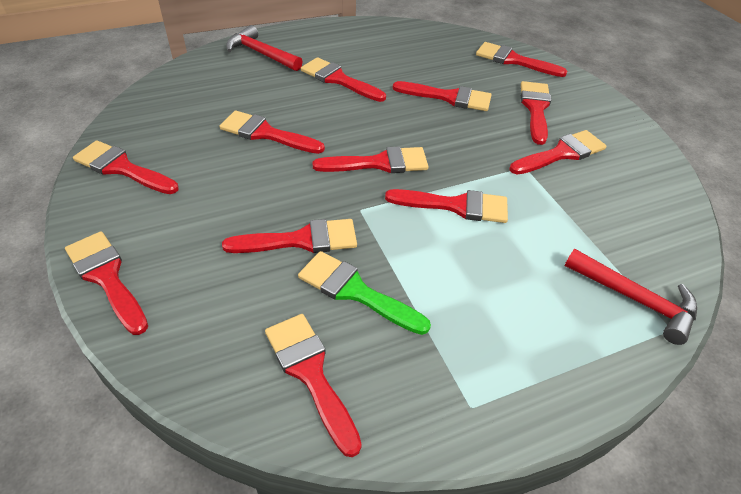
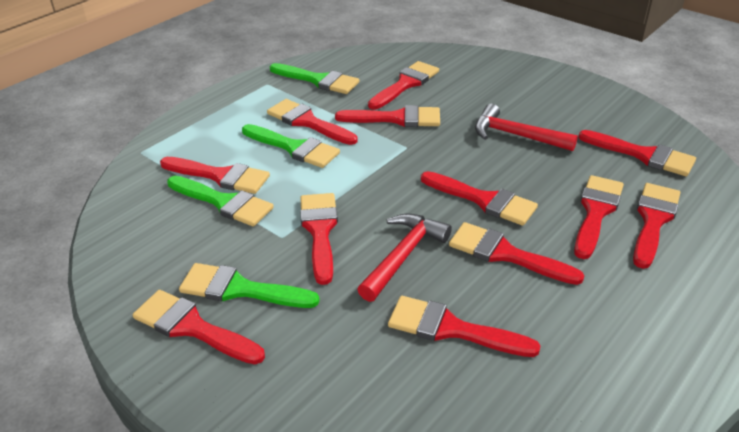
green brush: [298,251,431,335] = 1 -> [167,176,274,227] [179,263,320,308] [242,124,340,168] [270,63,359,94] = 4

